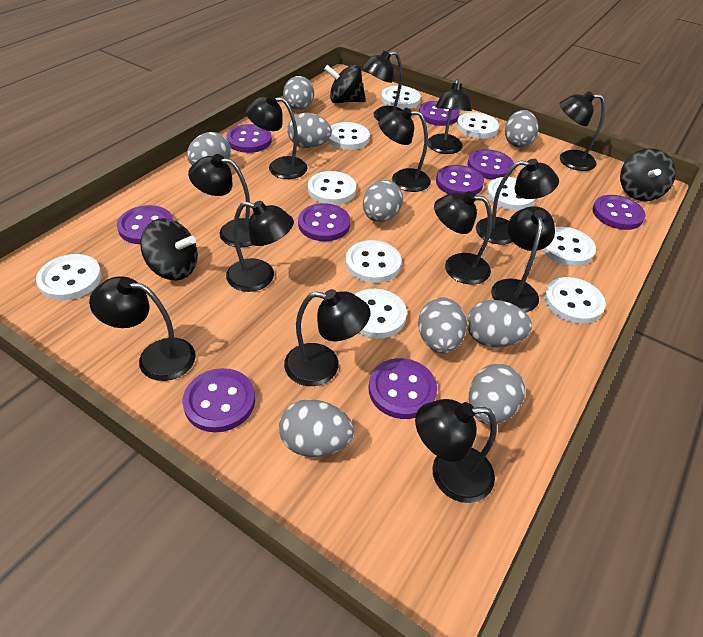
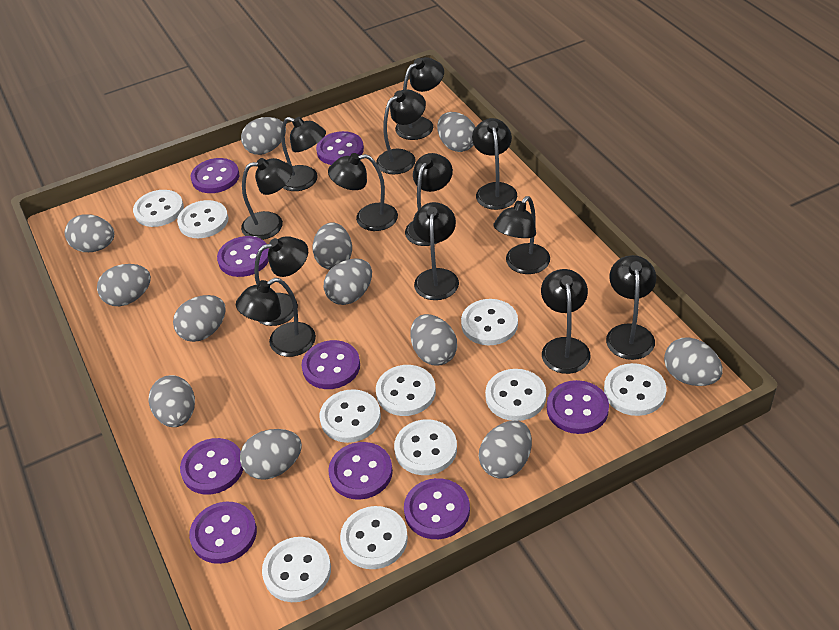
black spinning top: [140,218,198,281] [324,64,366,103] [620,148,676,201] = 3 -> none = 0
grey egg: [187,132,231,165] [279,399,354,457] [283,76,314,110] [287,113,332,148] [363,180,403,222] [418,298,467,353] [467,300,532,347] [469,363,525,425] [505,110,538,148] = 9 -> [65,214,114,252] [97,264,151,306] [149,375,195,427] [173,295,226,342] [240,429,302,480] [241,117,286,155] [313,222,352,270] [324,258,372,305] [410,314,457,365] [437,112,475,152] [479,421,532,479] [664,337,723,386] = 12

